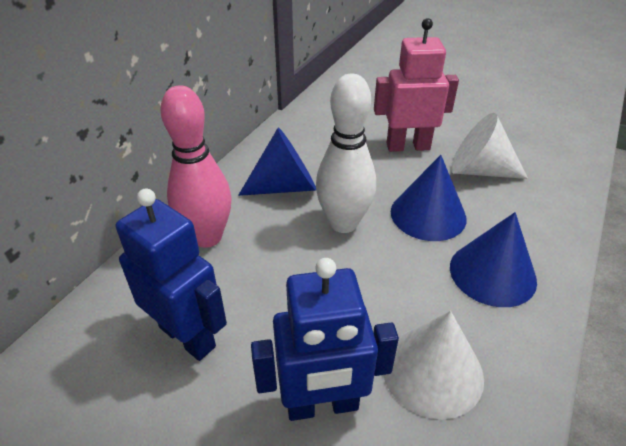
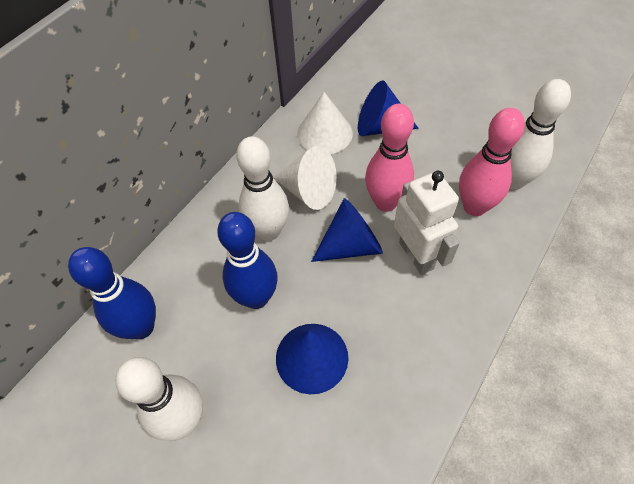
blue bowling pin: none = 0 -> [68,247,156,339] [217,212,278,309] = 2
blue robot: [116,188,227,361] [251,258,399,421] = 2 -> none = 0
pink bowling pin: [160,85,232,248] = 1 -> [365,104,414,212] [459,108,525,216] = 2
pink robot: [374,18,459,152] = 1 -> none = 0
white bowling pin: [316,74,376,233] = 1 -> [115,357,203,441] [236,136,289,241] [510,79,571,190] = 3
white robot: none = 0 -> [394,171,460,275] = 1

